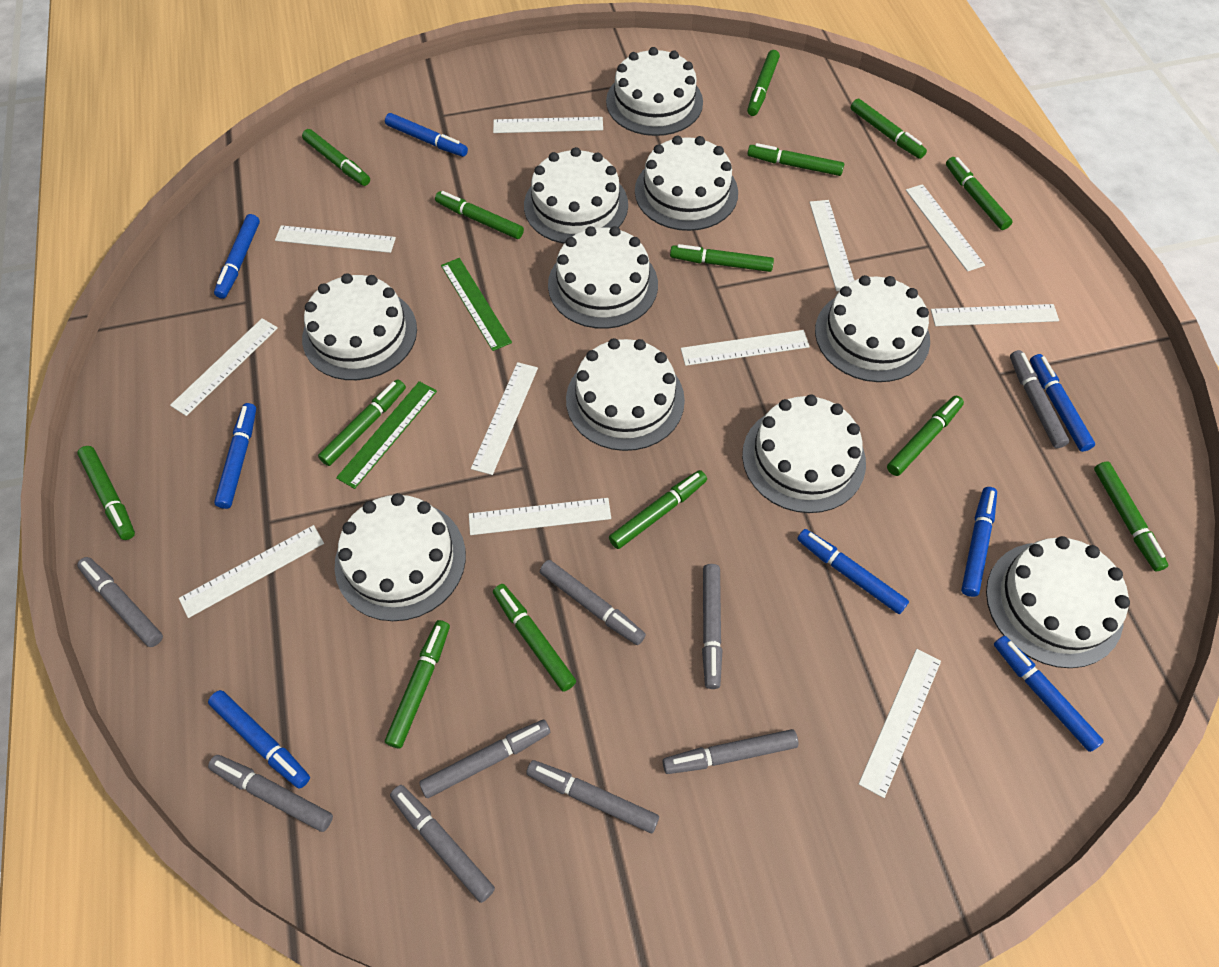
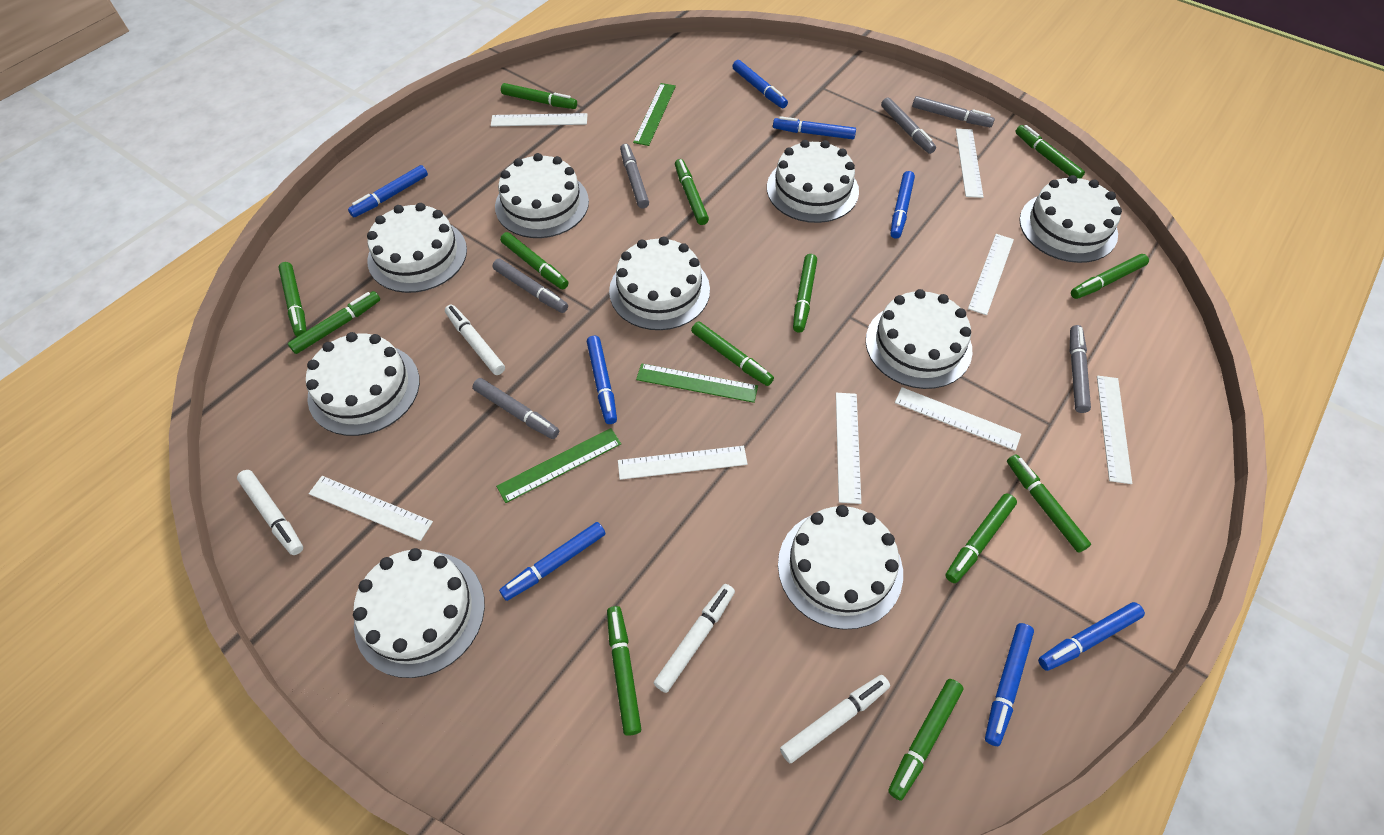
green marker: [77,446,135,540] [302,129,370,186] [318,379,406,466] [385,620,450,748] [435,191,524,239] [493,584,576,692] [609,470,707,549] [670,244,774,272] [747,50,780,116] [747,143,844,176] [851,99,927,159] [887,396,964,476] [946,157,1013,230] [1094,461,1168,571] = 14 -> [278,262,307,337] [288,291,380,354] [500,232,568,289] [501,83,577,109] [607,606,641,736] [675,159,709,225] [691,321,774,386] [793,254,817,333] [888,679,963,801] [945,494,1017,583] [1007,454,1091,553] [1015,125,1085,179] [1071,254,1149,299] = 13
green ruler: [336,381,437,489] [441,258,512,351] = 2 -> [496,428,621,503] [633,83,676,146] [636,363,758,403] = 3
grey marker: [77,557,163,647] [208,755,333,832] [390,785,495,903] [419,720,550,798] [526,760,659,833] [540,560,646,645] [663,729,798,774] [702,564,722,689] [1010,350,1069,448] = 9 -> [473,378,559,439] [492,259,568,313] [620,144,649,208] [881,98,936,154] [912,96,995,127] [1070,325,1091,413] = 6
white cake: [302,273,417,380] [335,493,466,621] [524,147,628,244] [548,226,658,329] [566,338,685,451] [606,47,703,136] [635,136,738,231] [742,394,866,513] [815,275,930,382] [986,536,1130,668] = 10 -> [306,332,420,436] [353,548,485,678] [367,203,467,293] [495,153,589,238] [609,237,710,330] [767,140,859,223] [778,505,903,630] [866,289,972,389] [1019,175,1122,263] = 9
white marker: none = 0 -> [237,470,303,555] [445,305,505,375] [654,584,735,693] [780,675,890,763] = 4
white ruler: [170,318,278,416] [179,525,324,618] [275,225,396,253] [469,498,611,535] [471,362,538,475] [493,117,603,133] [681,330,810,366] [809,200,854,291] [858,649,941,798] [906,184,985,272] [931,304,1059,326] = 11 -> [309,476,433,541] [491,113,588,126] [618,446,748,480] [836,393,861,504] [895,387,1021,451] [956,129,984,198] [968,234,1014,315] [1097,376,1132,484] = 8

